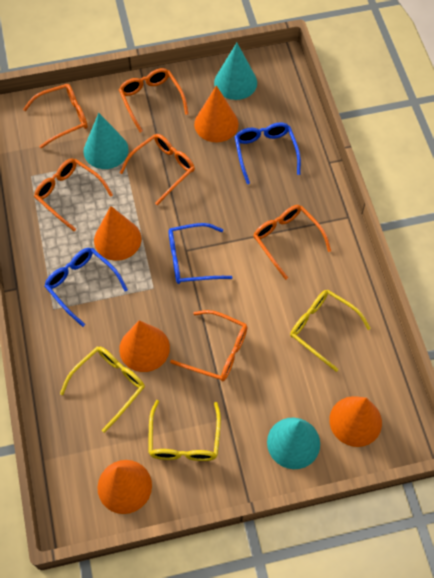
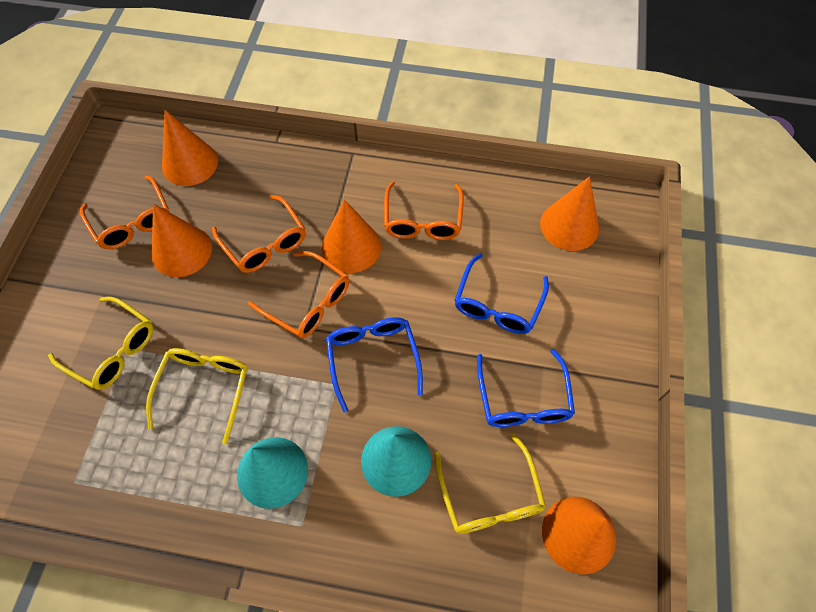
orange glasses: [23,84,88,148] [34,158,113,231] [119,68,189,132] [120,134,195,205] [170,310,247,381] [253,205,331,280] = 6 -> [80,175,169,249] [212,195,306,273] [248,251,349,338] [384,182,464,240] = 4
turquoise cone: [83,113,129,169] [214,43,257,100] [267,418,320,469] = 3 -> [237,437,308,509] [361,426,431,497] = 2

